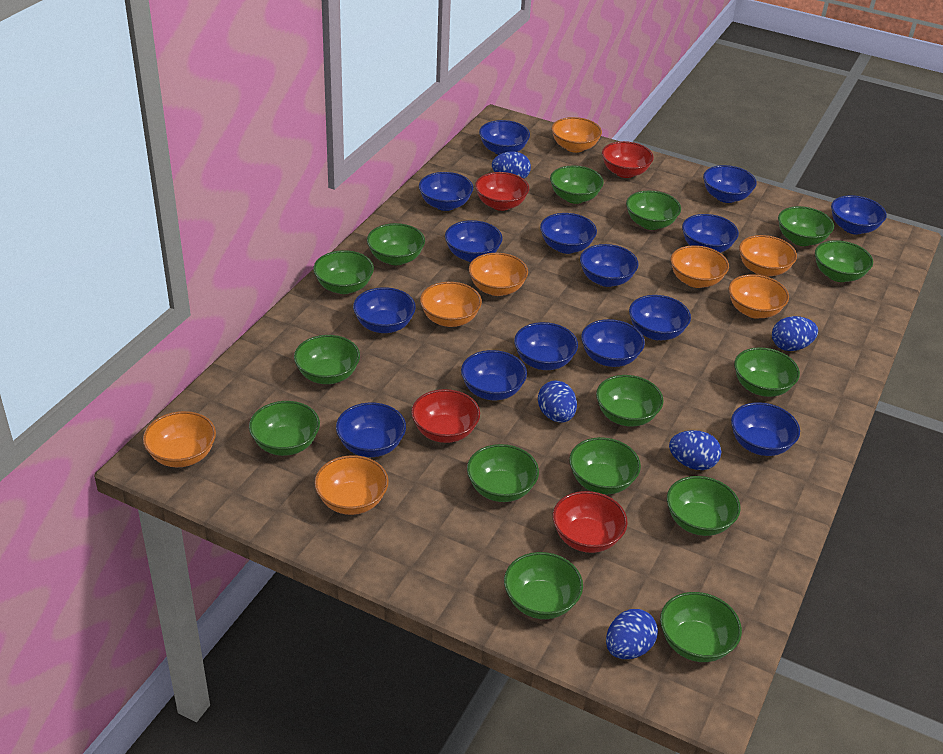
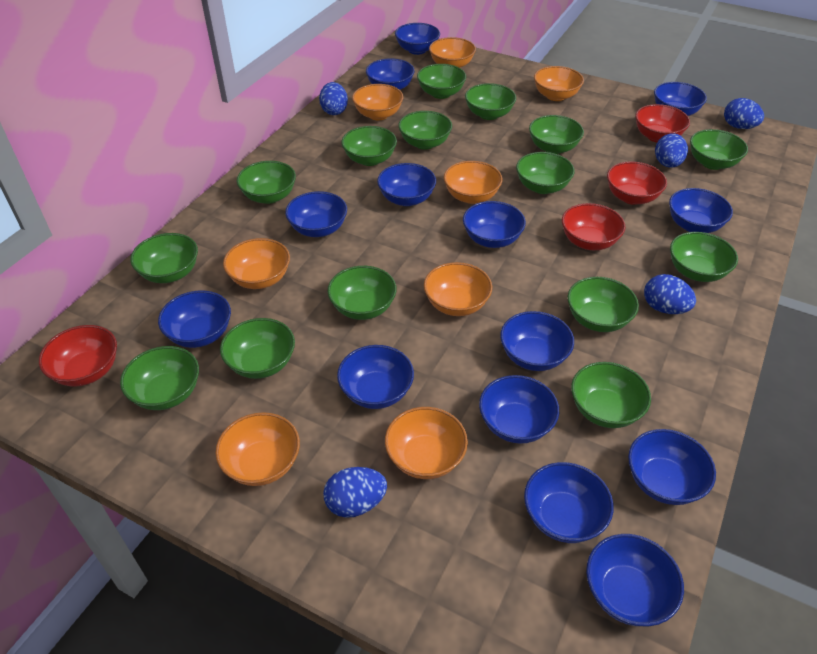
blue bowl: [336,403,406,457] [353,287,416,333] [419,172,473,211] [445,220,502,262] [461,350,527,400] [479,120,530,155] [514,322,578,370] [540,213,597,254] [580,244,639,287] [581,319,645,367] [629,295,691,340] [682,214,739,253] [703,165,757,203] [731,402,800,456] [831,195,887,234] = 15 -> [158,291,231,348] [285,191,347,237] [337,345,414,409] [366,58,415,90] [377,163,436,206] [395,23,440,55] [463,201,526,248] [479,375,559,444] [500,311,574,371] [524,462,614,543] [586,534,684,626] [628,429,716,505] [654,82,707,116] [669,188,733,233] = 14

